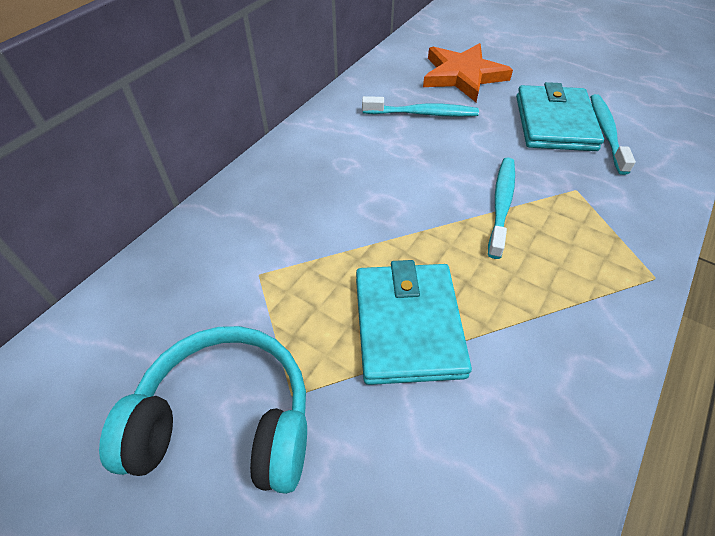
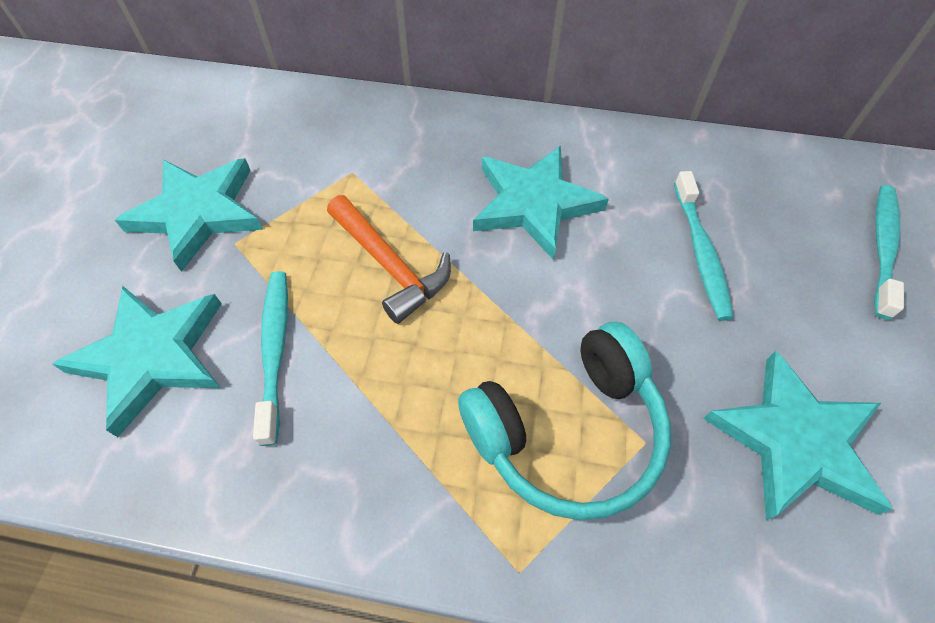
orange hammer: none = 0 -> [327,195,451,324] = 1
orange star: [423,43,513,102] = 1 -> none = 0
turquoise star: none = 0 -> [53,286,222,437] [115,158,263,272] [473,146,609,260] [703,351,893,520] = 4
turquoise wallet: [356,260,472,385] [516,82,604,151] = 2 -> none = 0

